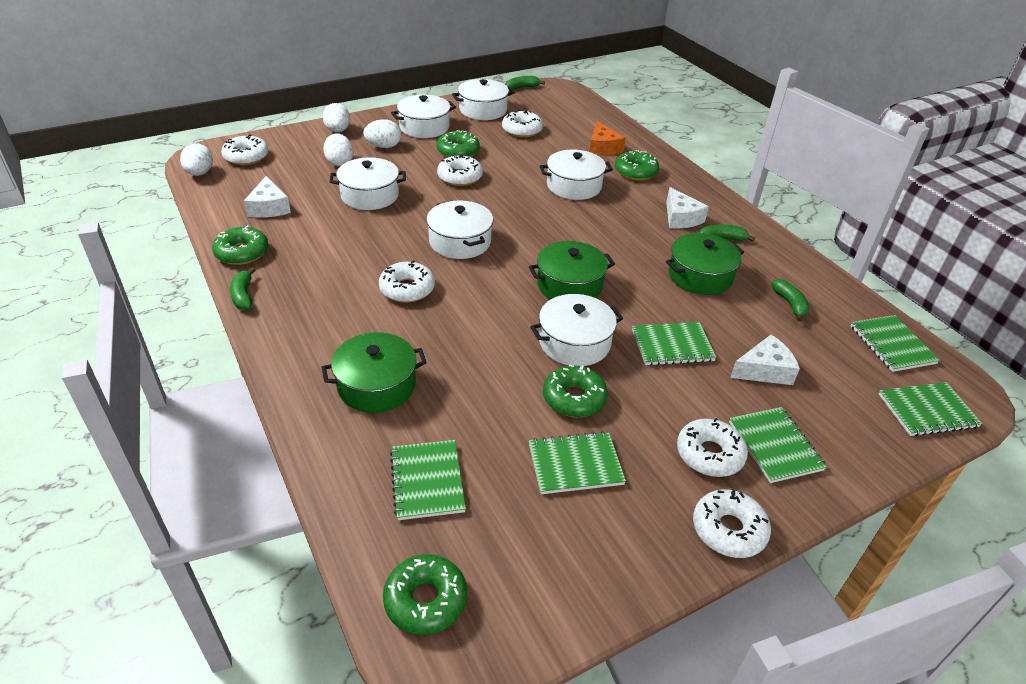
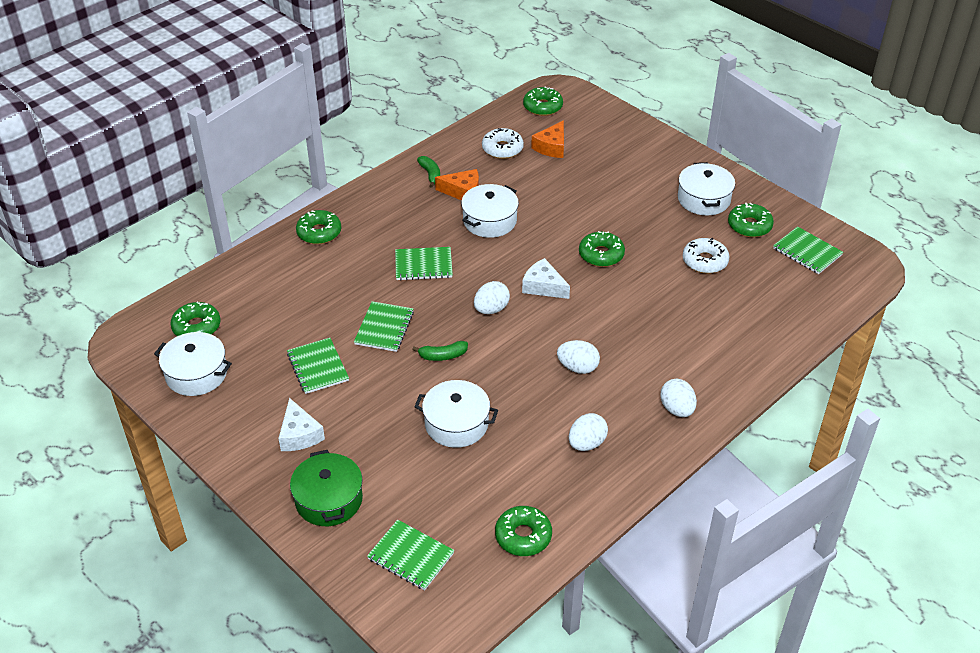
green banana: [230,268,255,310] [505,76,545,90] [699,224,755,241] [771,279,810,322] = 4 -> [412,341,468,361] [417,156,440,188] = 2
green donut: [212,225,269,265] [383,554,467,635] [437,130,480,158] [543,365,608,417] [615,150,659,181] = 5 -> [170,302,220,336] [296,210,341,244] [495,506,552,556] [523,87,563,116] [579,231,625,267] [728,203,774,237] = 6
green notebook: [390,440,466,520] [529,431,626,494] [632,322,717,366] [729,407,827,483] [851,315,940,372] [879,382,982,436] = 6 -> [287,338,349,394] [354,301,414,352] [367,520,454,590] [395,247,453,280] [773,226,843,274] = 5
green pot: [322,332,427,413] [529,241,615,299] [666,233,744,295] = 3 -> [290,450,363,526] = 1
orange cheese: [589,121,625,156] = 1 -> [435,169,479,200] [531,120,564,158] = 2
white cheese: [244,176,291,218] [666,187,709,229] [730,335,800,385] = 3 -> [278,398,325,451] [522,258,570,299] = 2
white donut: [221,134,269,165] [378,260,435,303] [437,155,483,186] [502,110,543,138] [677,418,748,477] [693,489,771,558] = 6 -> [482,128,524,159] [683,238,730,273] = 2
white pot: [330,157,406,210] [391,95,456,138] [426,200,493,259] [452,79,515,120] [530,294,623,366] [540,150,613,200] = 6 -> [154,332,232,396] [414,380,498,448] [461,184,519,238] [678,162,735,215] = 4

